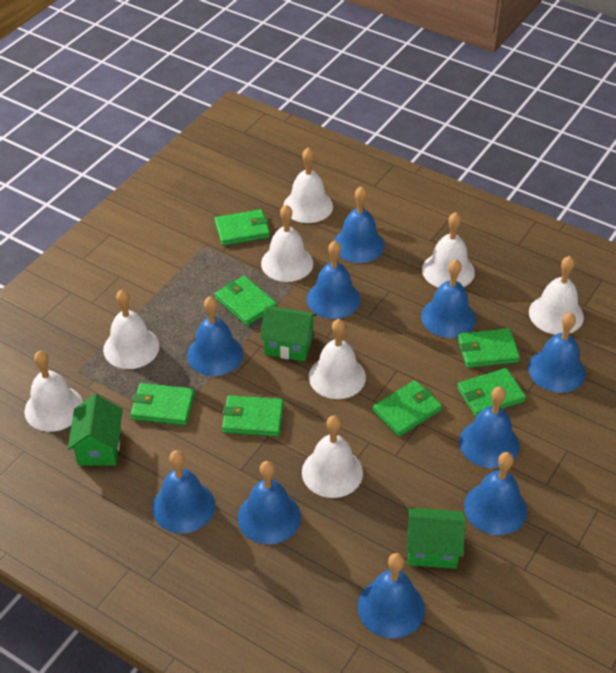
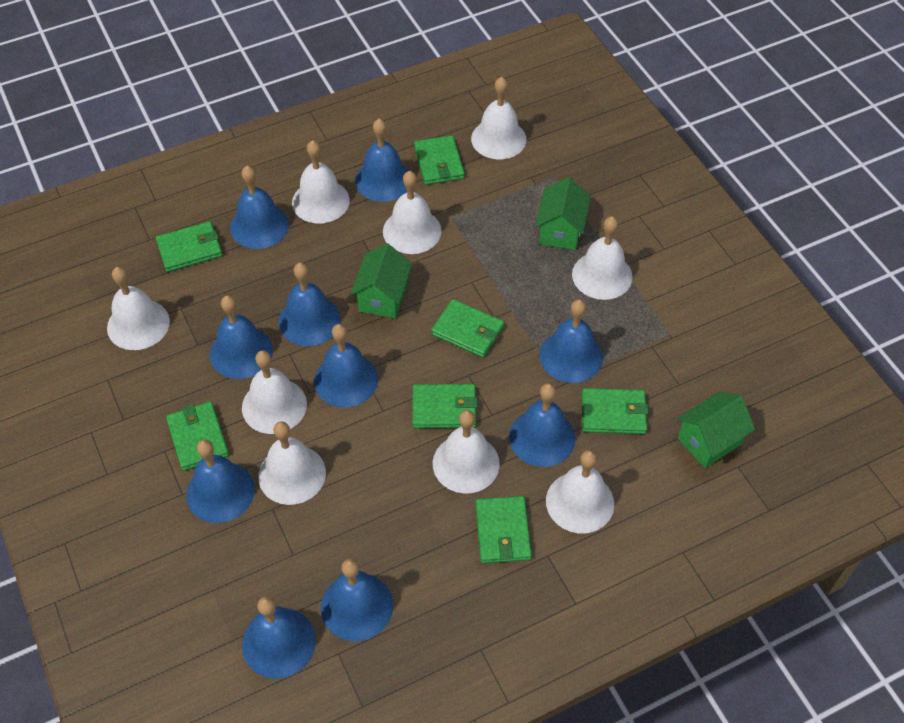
white bell: [24,351,83,432] [103,289,160,369] [261,205,313,282] [283,148,333,223] [302,415,363,498] [309,319,366,399] [422,212,475,288] [529,256,584,335] = 8 -> [107,267,170,350] [242,350,307,434] [258,421,326,505] [292,140,350,224] [383,171,442,254] [433,410,500,494] [471,77,526,159] [546,450,614,534] [572,216,632,300] = 9

